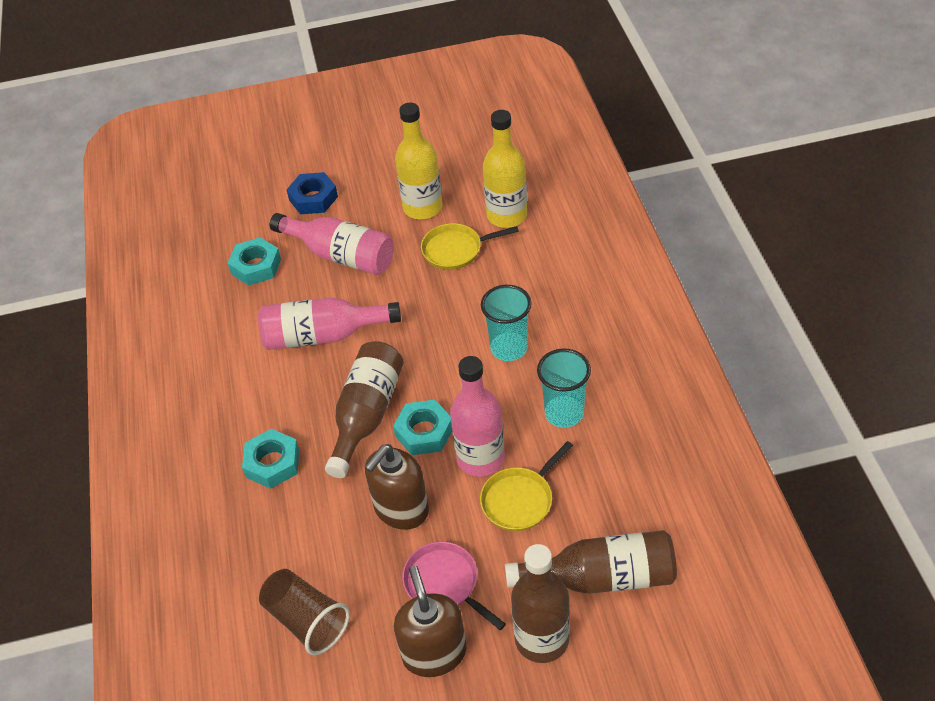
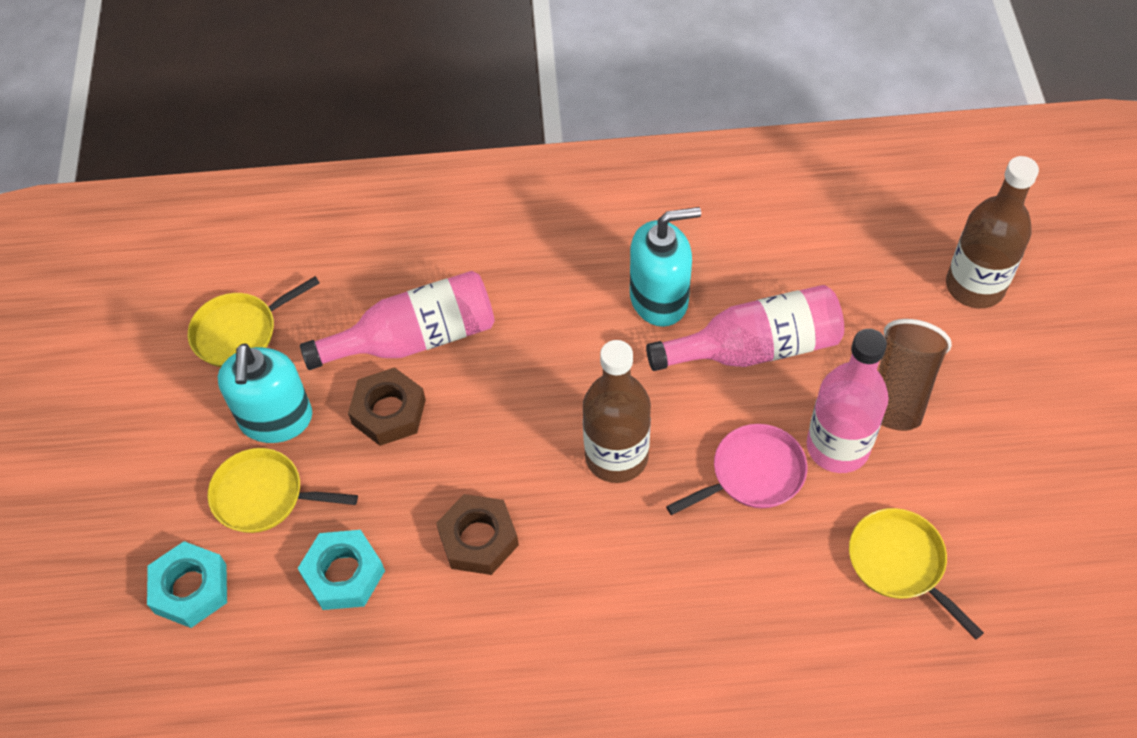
blue nut: [286,172,338,214] = 1 -> none = 0
brown bottle: [325,341,404,478] [505,530,677,594] [511,544,570,663] = 3 -> [583,340,651,483] [946,156,1039,308] = 2
brown nut: none = 0 -> [348,367,426,446] [436,494,519,575] = 2
brown soap dispenser: [365,444,429,530] [394,565,467,677] = 2 -> none = 0
turquoise cup: [481,285,532,361] [537,348,591,428] = 2 -> none = 0
turquoise nut: [228,237,281,285] [242,429,299,489] [393,400,452,455] = 3 -> [147,541,227,628] [298,530,385,610] = 2
turquoise soap dispenser: none = 0 -> [218,343,312,443] [630,207,701,327] = 2
yellow bottle: [395,102,443,219] [483,110,527,228] = 2 -> none = 0
yellow pan: [421,223,519,270] [480,441,573,531] = 2 -> [188,276,320,367] [208,448,358,533] [849,508,984,639] = 3

